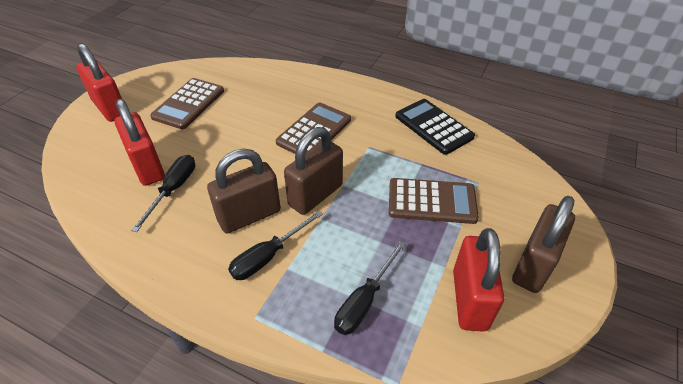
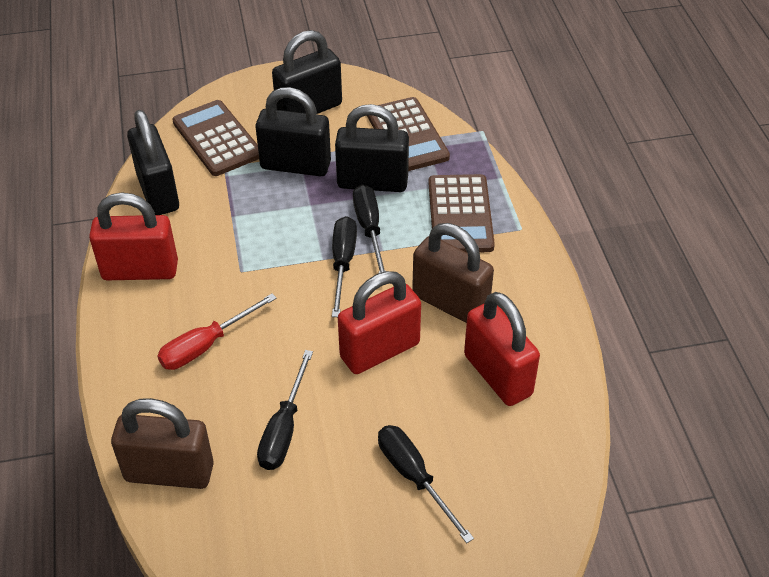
black calculator: [395,99,475,155] = 1 -> none = 0
black padlock: none = 0 -> [127,110,179,215] [256,87,331,176] [272,30,342,114] [335,104,409,192] = 4
black screwdriver: [131,155,195,232] [228,211,323,280] [334,241,406,335] = 3 -> [257,350,313,470] [332,216,357,317] [353,185,385,273] [378,425,474,543] = 4
brown padlock: [207,149,281,234] [284,127,343,215] [512,196,575,293] = 3 -> [111,398,214,489] [412,223,494,323] = 2
red screwdriver: none = 0 -> [157,294,277,370] = 1

